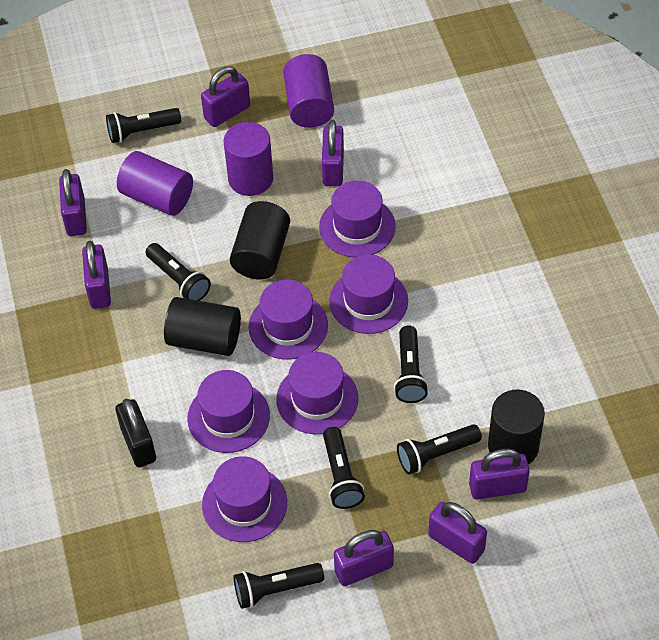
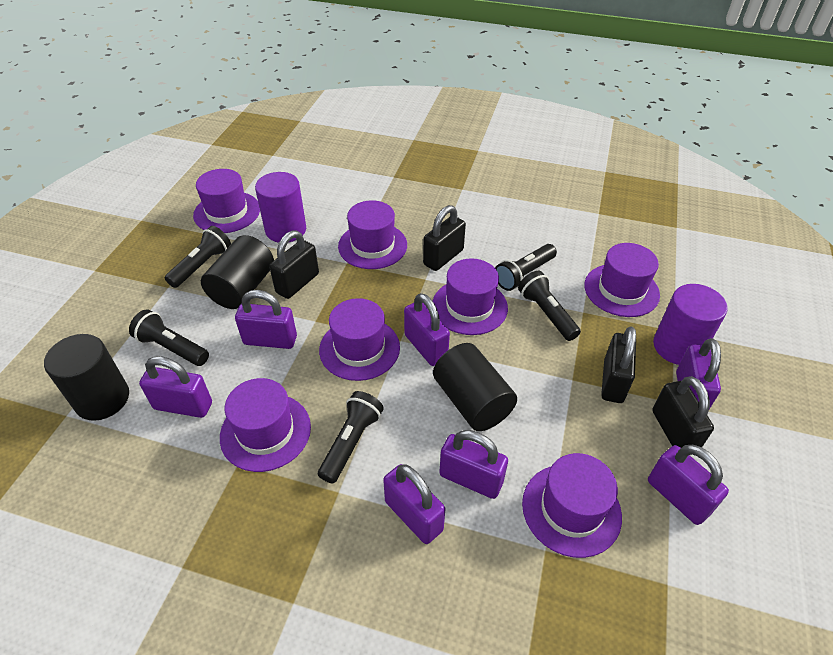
black flashlight: [106,108,181,143] [146,243,211,301] [234,563,324,609] [323,427,365,509] [394,326,429,403] [397,424,482,474] = 6 -> [129,310,209,366] [165,226,231,288] [318,391,384,483] [495,244,557,291] [518,270,581,341] = 5
black padlock: [115,399,156,467] = 1 -> [269,230,319,299] [423,205,466,271] [601,326,636,403] [652,376,714,448] = 4
purple cylinder: [117,151,193,216] [223,122,273,196] [283,54,334,128] = 3 -> [255,172,306,243] [653,284,728,365] = 2
purple hat: [187,370,270,453] [202,456,287,542] [248,279,328,360] [276,352,358,434] [319,181,396,257] [329,254,408,334] = 6 -> [193,169,260,233] [220,378,311,472] [319,298,400,381] [338,200,407,269] [433,258,508,335] [522,453,622,558] [584,243,660,317] = 7

